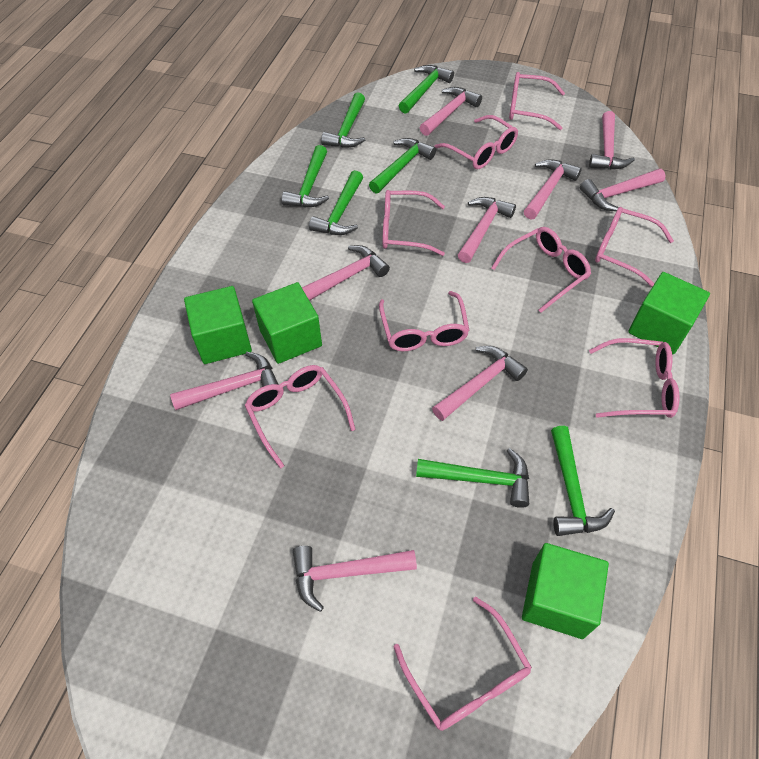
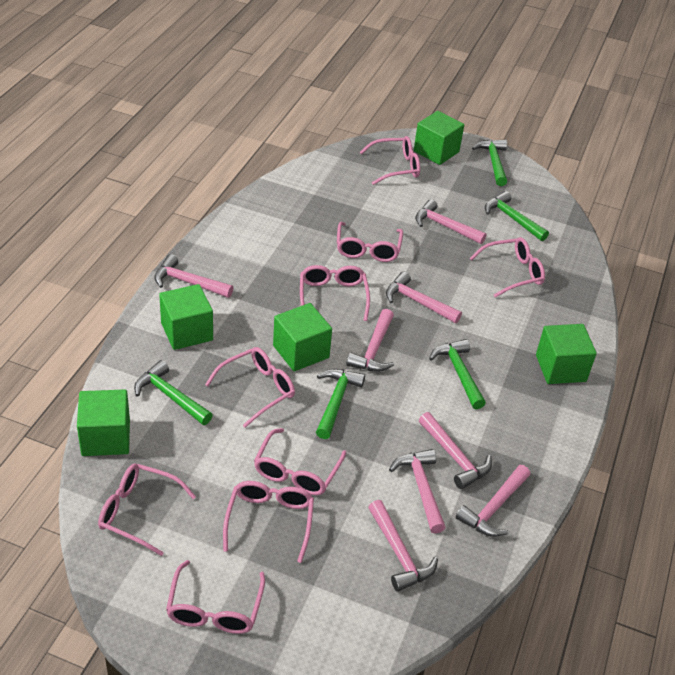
green cube: [184,286,252,364] [252,282,322,364] [522,543,609,639] [628,272,710,354] = 4 -> [77,389,130,456] [159,284,213,350] [273,303,332,371] [414,111,464,165] [536,324,597,384] = 5
green hammer: [281,145,329,207] [309,170,363,235] [321,92,365,148] [369,138,436,193] [399,65,454,114] [416,448,529,508] [551,426,615,536] = 7 -> [134,360,213,425] [316,369,365,439] [429,339,486,409] [472,140,507,186] [485,191,549,241] = 5
pink hammer: [170,352,279,410] [293,546,417,612] [302,245,390,301] [419,87,482,136] [432,346,528,421] [458,197,516,263] [524,159,582,219] [580,169,666,211] [589,111,635,169] = 9 -> [154,254,233,298] [347,309,394,372] [368,500,438,592] [386,272,462,323] [389,449,446,533] [415,199,486,244] [419,412,492,489] [456,465,530,537] = 8

